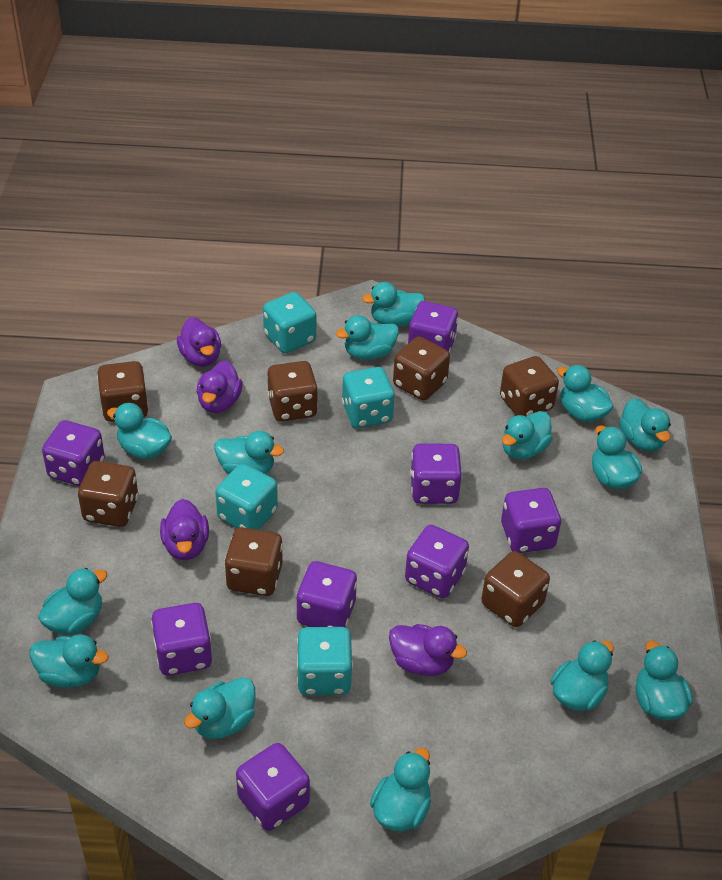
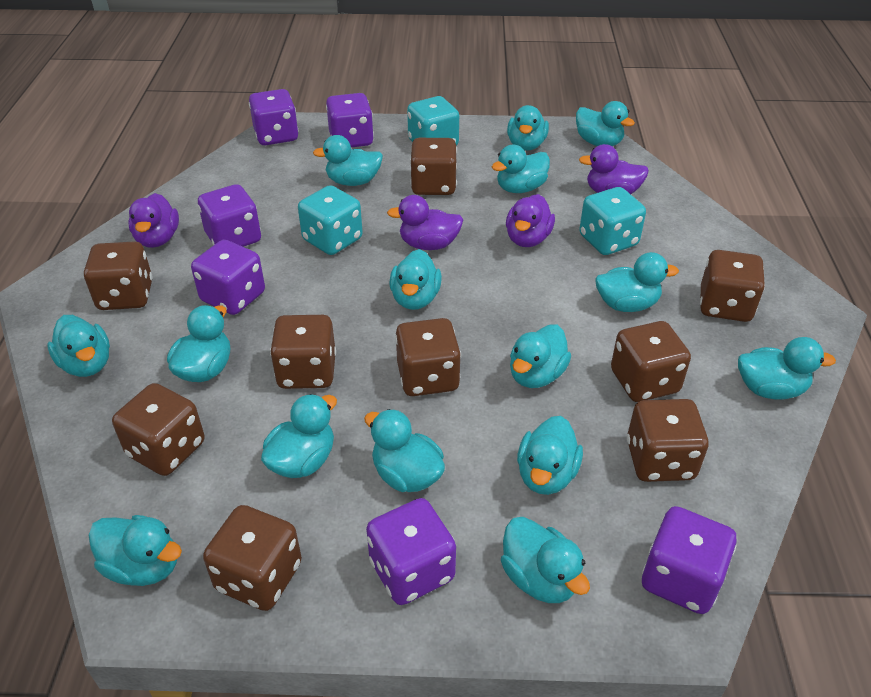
brown dice: [78,461,138,527] [97,361,149,422] [224,527,283,596] [268,361,318,422] [393,336,450,400] [481,551,550,627] [500,356,559,416] = 7 -> [84,241,153,310] [112,383,205,476] [203,505,302,611] [270,315,336,389] [395,318,461,396] [410,138,457,195] [611,321,691,402] [627,399,708,482] [700,250,765,322] = 9
purple dice: [42,420,105,486] [151,603,212,676] [236,743,310,831] [296,561,357,628] [405,525,469,598] [408,301,458,353] [410,444,462,504] [501,488,561,553] = 8 -> [191,240,265,315] [198,184,261,247] [249,89,298,145] [326,93,374,147] [366,498,456,605] [642,506,737,614] = 6
turquoise dice: [215,464,278,530] [263,292,316,353] [297,627,353,695] [342,367,395,428] = 4 -> [298,185,363,255] [407,96,459,146] [579,187,646,255] = 3
turquoise duck: [29,634,108,688] [38,568,107,635] [107,403,172,459] [184,677,256,739] [214,431,284,474] [336,315,399,360] [362,282,425,326] [370,748,431,831] [502,411,553,459] [551,640,614,711] [557,365,614,422] [592,426,642,489] [619,398,671,451] [636,641,692,720] = 14 -> [47,315,110,377] [88,515,182,586] [167,305,230,382] [261,394,337,478] [313,135,383,186] [364,409,445,492] [389,249,442,310] [492,145,550,193] [501,517,590,603] [507,105,549,150] [510,324,571,388] [517,416,583,495] [576,101,635,146] [595,252,679,312] [738,337,836,399] = 15

